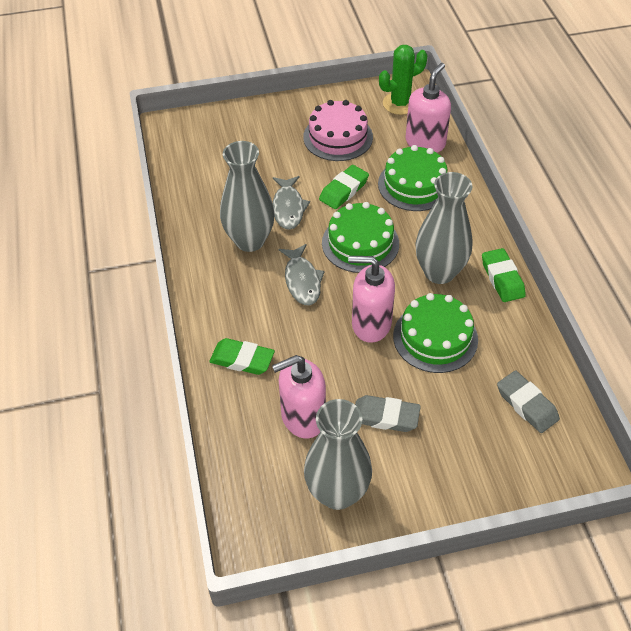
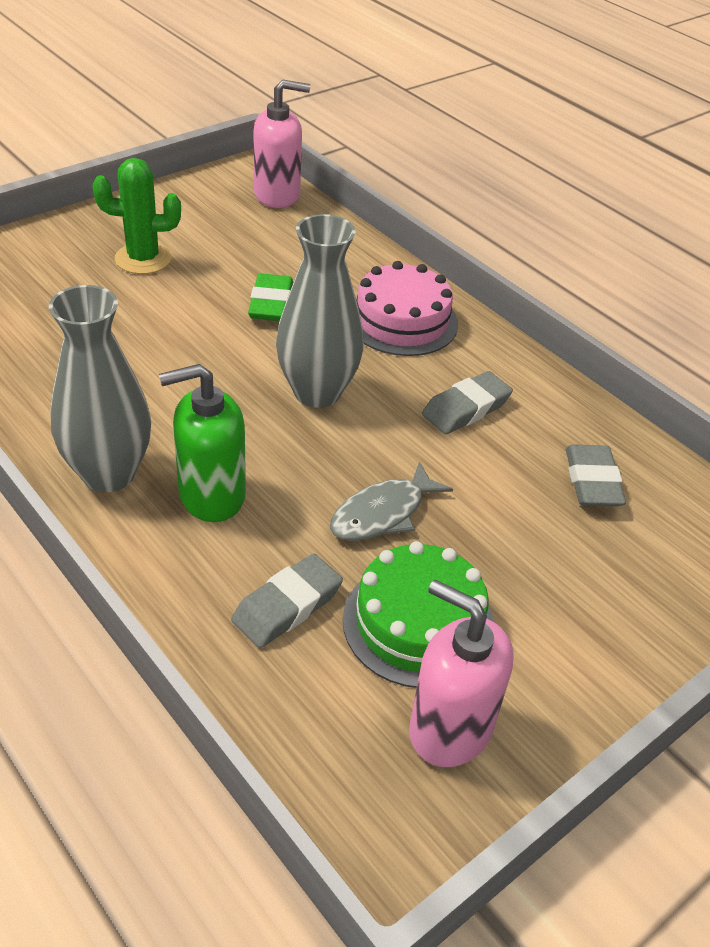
green cake: [322,202,399,273] [378,145,447,211] [393,293,478,373] = 3 -> [343,541,494,688] = 1
green eraser: [209,338,275,375] [319,165,369,209] [482,248,526,302] = 3 -> [248,273,293,321] = 1
green soap dispenser: none = 0 -> [159,364,246,522] = 1
grey eraser: [355,395,421,432] [497,370,560,433] = 2 -> [231,554,343,648] [422,371,513,434] [566,444,626,506] = 3
grey fish: [273,176,310,230] [278,244,325,305] = 2 -> [330,461,453,541] = 1
grey vase: [220,141,275,252] [304,399,372,510] [415,172,473,284] = 3 -> [49,285,151,492] [276,214,364,408] = 2
pink soap dispenser: [272,355,326,439] [348,256,395,343] [406,63,451,153] = 3 -> [254,79,310,208] [409,580,514,767] = 2

